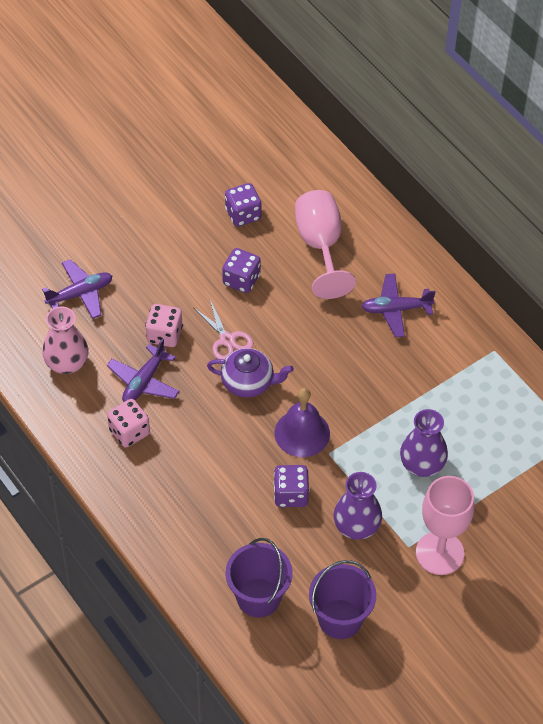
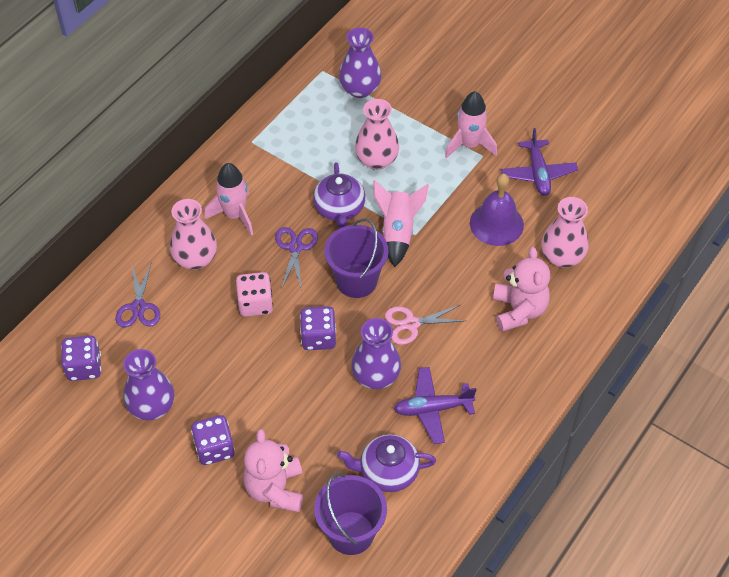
pink dice: [107,399,150,447] [145,304,183,347] = 2 -> [236,272,273,317] = 1
pink goblet: [295,190,356,299] [416,476,475,575] = 2 -> none = 0
pink rocket: none = 0 -> [204,163,253,235] [373,180,429,267] [445,91,497,158] = 3
pink teddy bear: none = 0 -> [243,429,303,512] [493,247,550,332] = 2
pink vase: [42,306,89,374] = 1 -> [170,199,217,270] [355,99,399,170] [541,197,588,268] = 3
purple plane: [42,259,112,319] [107,338,180,402] [361,273,436,337] = 3 -> [394,367,477,444] [501,128,578,196] = 2
purple scissors: none = 0 -> [116,262,160,327] [275,227,318,289] = 2
purple teapot: [207,348,294,398] = 1 -> [313,162,365,228] [337,434,436,492] = 2
purple vase: [334,472,382,540] [400,409,448,477] = 2 -> [123,349,174,420] [339,28,381,98] [351,318,401,389] = 3

